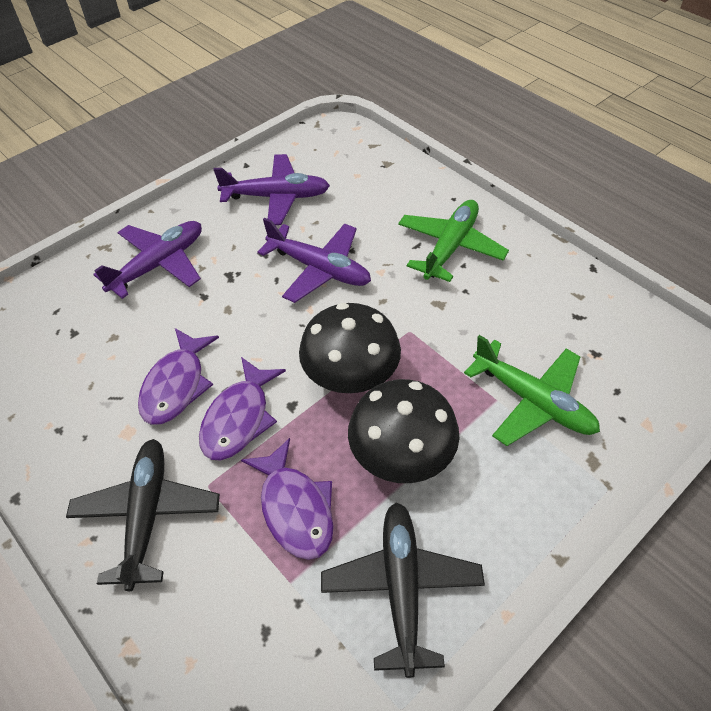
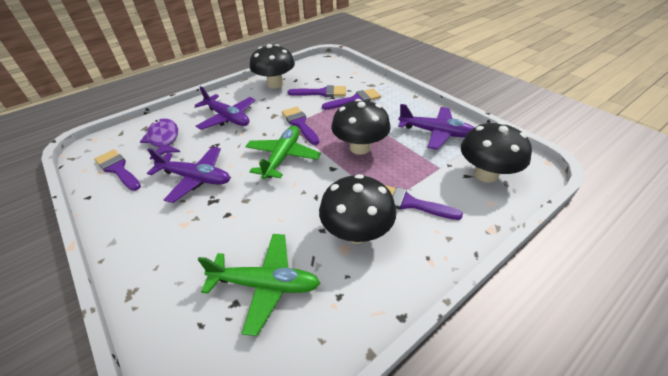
black mushroom: [299,303,401,393] [348,379,460,483] = 2 -> [250,44,295,88] [319,174,396,244] [331,99,391,155] [461,122,532,182] = 4
black plane: [66,439,220,591] [321,502,485,678] = 2 -> none = 0
purple brush: none = 0 -> [94,150,141,191] [282,107,319,145] [288,85,346,97] [322,88,381,110] [385,185,463,220] = 5
purple fish: [138,328,219,425] [199,357,286,460] [241,438,334,560] = 3 -> [140,118,180,160] = 1

